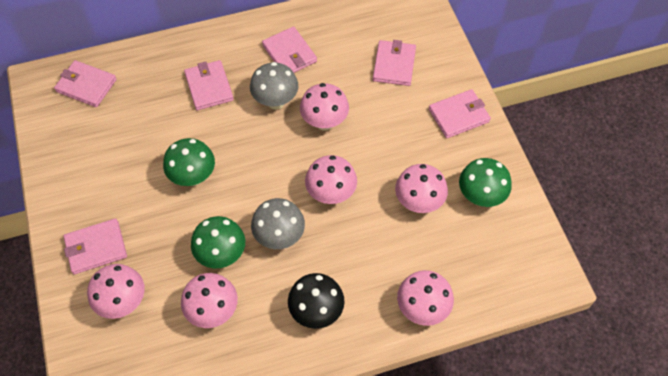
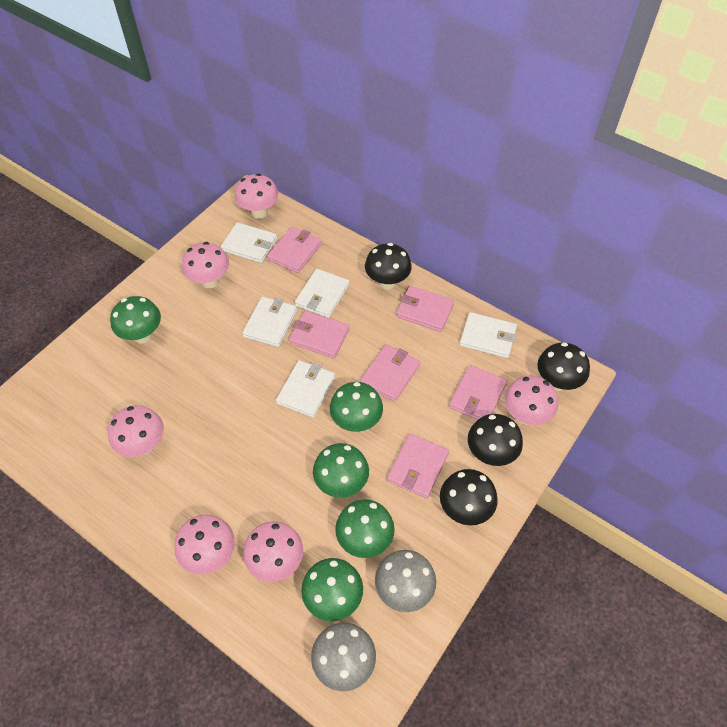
black mushroom: [288,273,345,329] = 1 -> [365,243,412,290] [440,469,498,525] [468,414,523,466] [537,342,590,391] = 4
green mushroom: [163,138,215,186] [191,216,245,268] [459,158,512,207] = 3 -> [110,296,161,343] [301,558,363,621] [313,443,369,498] [330,382,383,432] [335,499,395,558] = 5
white wallet: none = 0 -> [221,222,277,263] [242,296,297,347] [276,360,335,418] [295,269,349,318] [460,312,517,358] = 5

